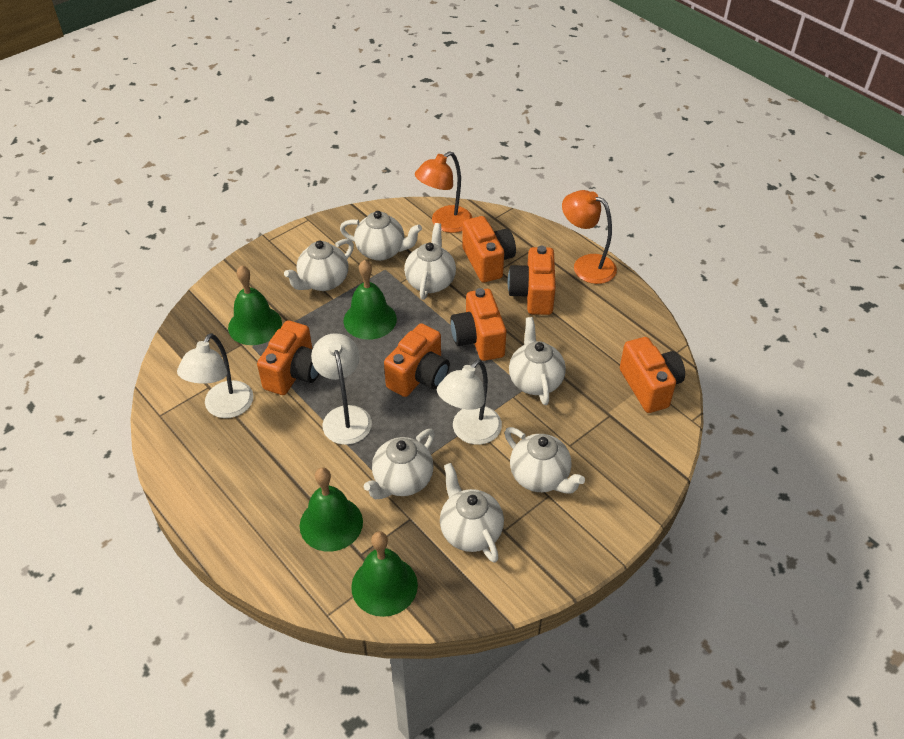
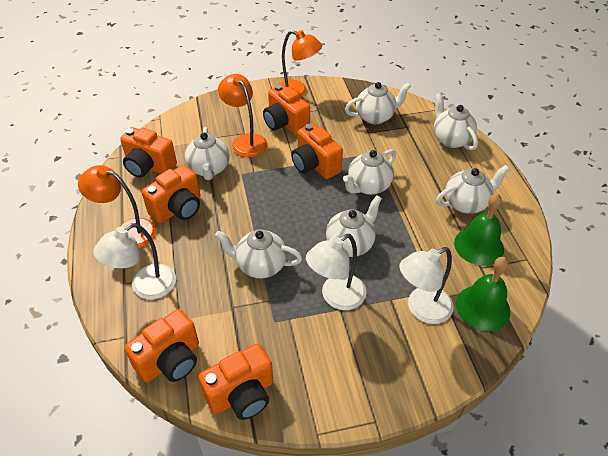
green bell: [228,265,282,345] [300,467,363,552] [344,260,397,340] [351,531,418,617] = 4 -> [454,194,504,266] [456,257,511,331] = 2
orange lamp: [415,151,472,233] [562,190,617,284] = 2 -> [78,165,156,248] [218,74,268,157] [277,30,322,98] = 3

